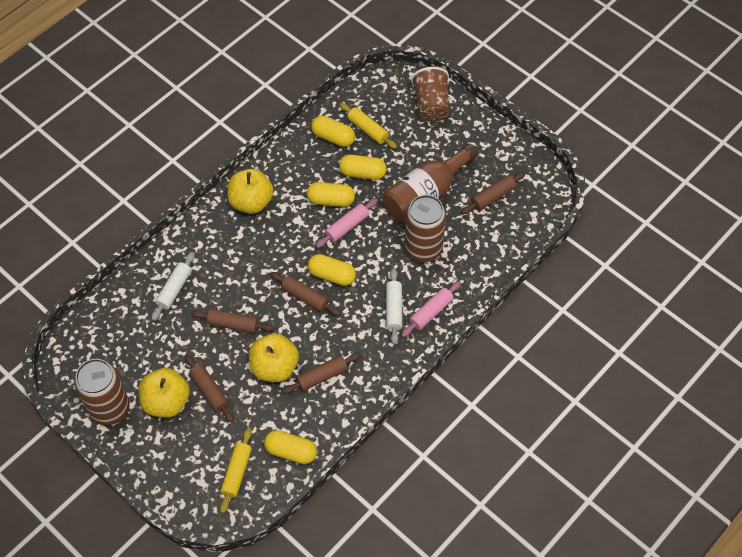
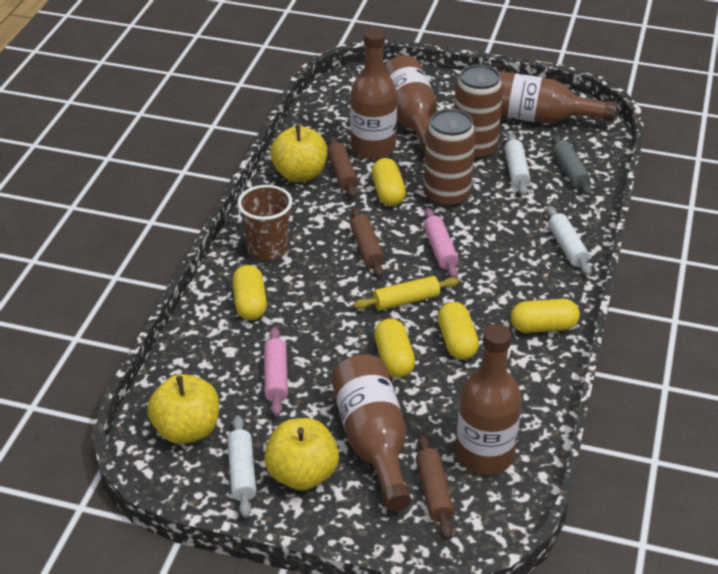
brown bottle: [383,144,478,223] = 1 -> [331,355,411,511] [350,28,397,159] [384,55,437,153] [456,324,522,475] [498,71,617,124] = 5
brown rolling pin: [185,355,234,422] [191,309,274,333] [270,272,340,316] [282,353,361,394] [461,172,525,214] = 5 -> [327,136,358,198] [350,207,384,278] [416,434,454,539] = 3
grey rolling pin: none = 0 -> [552,134,592,196] = 1
white rolling pin: [152,252,195,321] [386,268,403,344] = 2 -> [227,415,256,518] [504,133,531,196] [547,206,592,276] = 3
yellow rolling pin: [220,428,252,513] [340,103,397,149] = 2 -> [353,276,459,310] = 1

